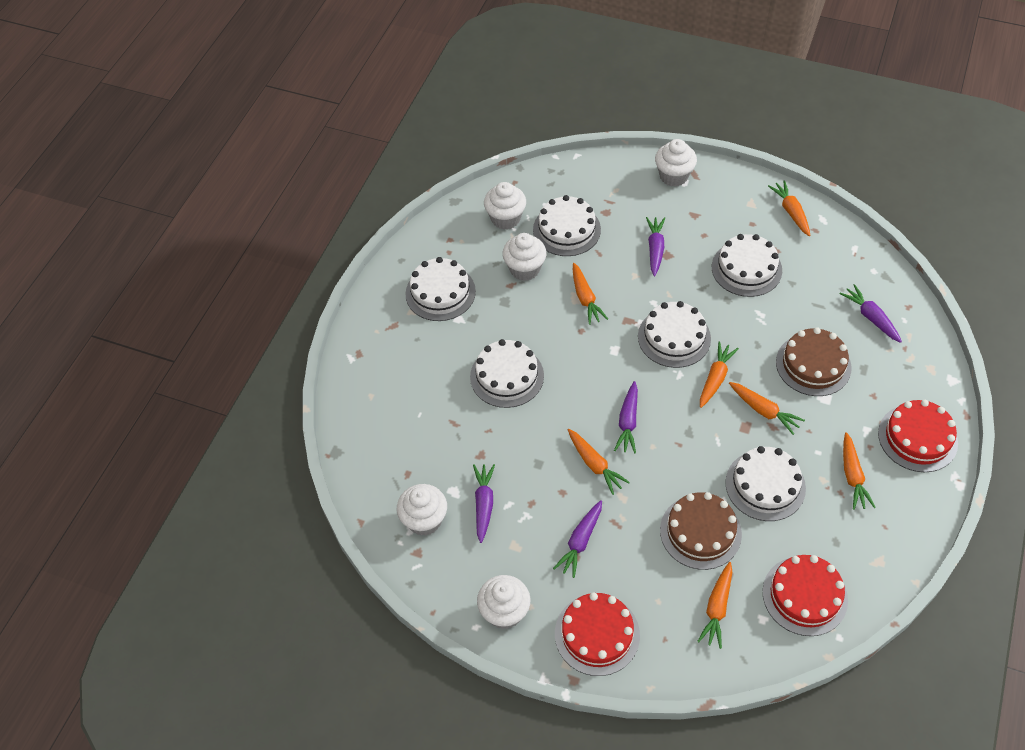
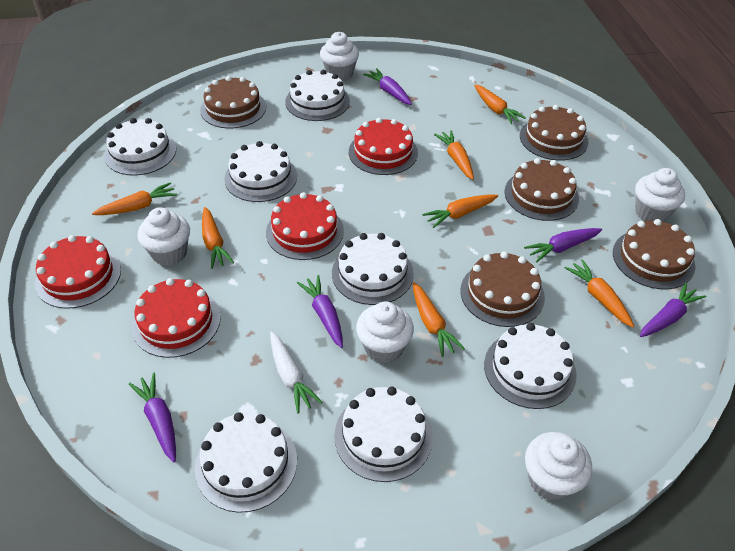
brown cake: [660,492,742,570] [776,327,851,396] = 2 -> [200,76,266,129] [460,251,545,327] [504,158,579,221] [520,105,588,161] [613,219,695,289] = 5
red cake: [555,592,640,676] [763,555,848,636] [878,400,958,472] = 3 -> [35,235,121,309] [132,278,221,358] [266,192,344,260] [349,118,418,175] = 4
white cake: [405,257,476,321] [470,339,544,408] [533,195,601,256] [638,301,711,368] [712,234,782,297] [725,446,806,521] = 6 -> [104,118,176,176] [195,412,297,513] [224,141,297,202] [285,70,350,121] [332,233,414,305] [334,386,433,482] [484,323,577,409] = 7
white carrot: none = 0 -> [270,331,322,414] = 1

